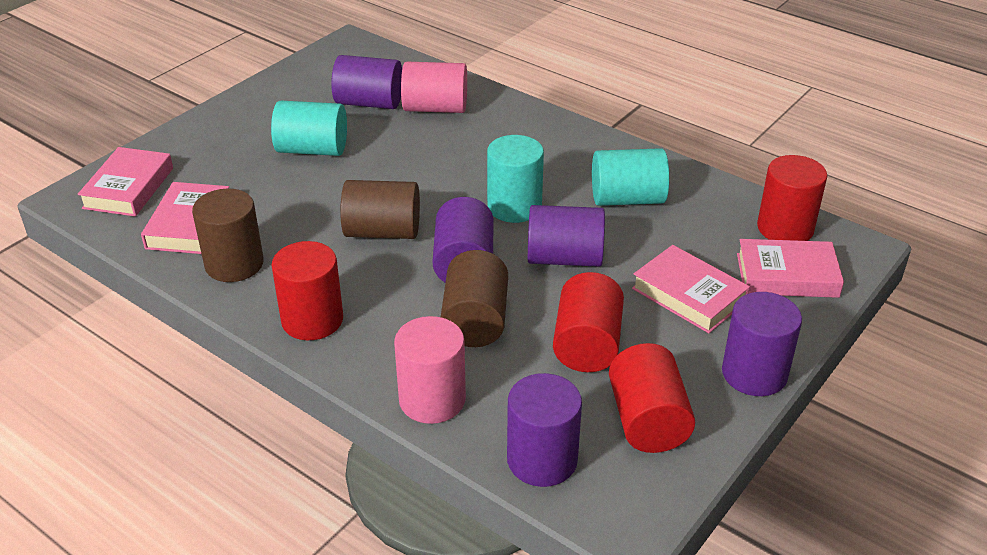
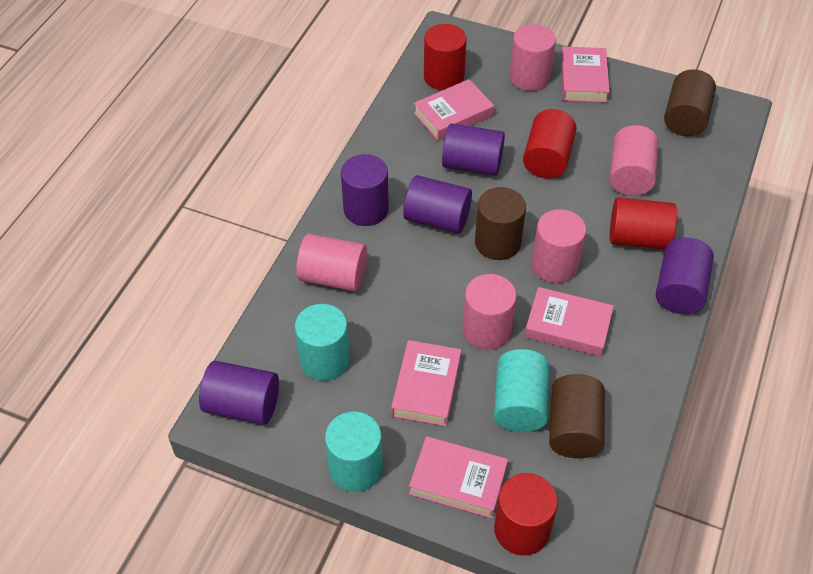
pink book: [78,147,173,217] [141,182,229,254] [632,245,750,333] [737,239,844,298] = 4 -> [391,340,461,426] [409,436,508,518] [414,79,494,140] [525,287,614,356] [561,47,610,103] = 5
pink cylinder: [394,316,466,424] [401,62,467,113] = 2 -> [296,234,367,292] [462,274,517,350] [510,24,556,91] [532,209,586,283] [610,125,658,196] = 5

